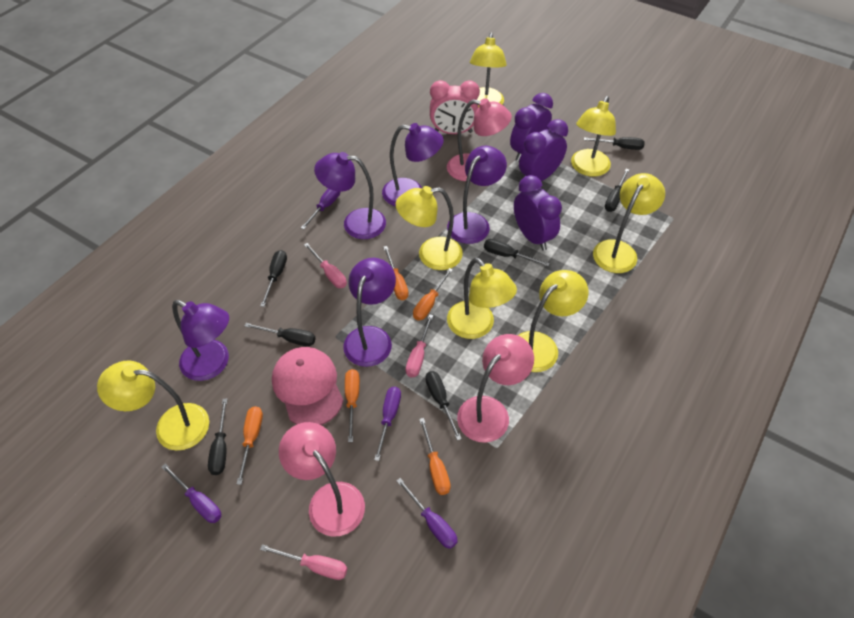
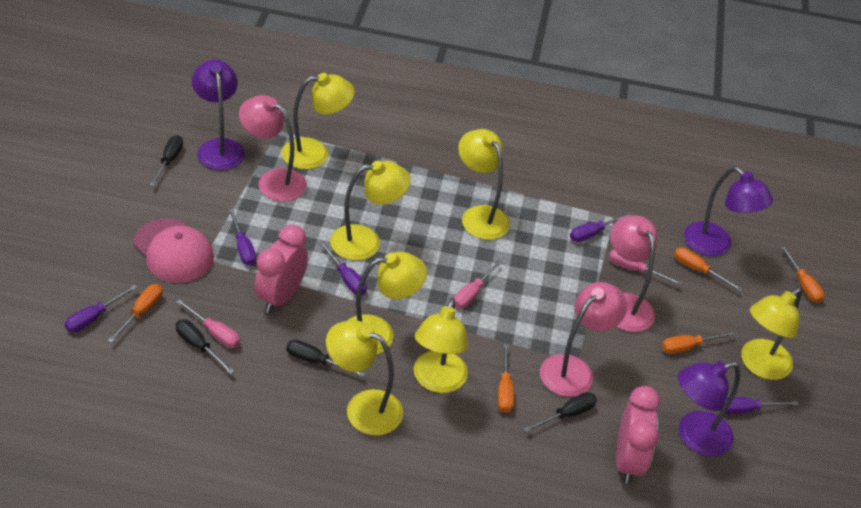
black screwdriver: [208,399,228,475] [244,323,316,346] [260,250,287,307] [425,371,462,441] [484,239,550,266] [584,137,645,150] [605,169,629,212] = 7 -> [150,135,183,186] [175,319,234,374] [286,340,365,377] [524,392,597,432] = 4
pink clock: [430,80,480,134] = 1 -> [254,224,308,313] [616,386,660,484] = 2
purple clock: [510,93,553,162] [514,175,562,250] [519,119,568,181] = 3 -> none = 0
purple lamp: [172,300,229,381] [314,152,386,239] [344,258,396,367] [382,123,444,206] [447,146,507,244] = 5 -> [192,60,245,170] [678,361,740,457] [684,167,773,256] = 3
purple screwdriver: [161,464,221,523] [301,188,340,229] [374,387,401,461] [397,478,458,549] = 4 -> [65,285,138,332] [228,208,256,266] [319,242,367,295] [570,212,632,242] [719,397,799,414] = 5

